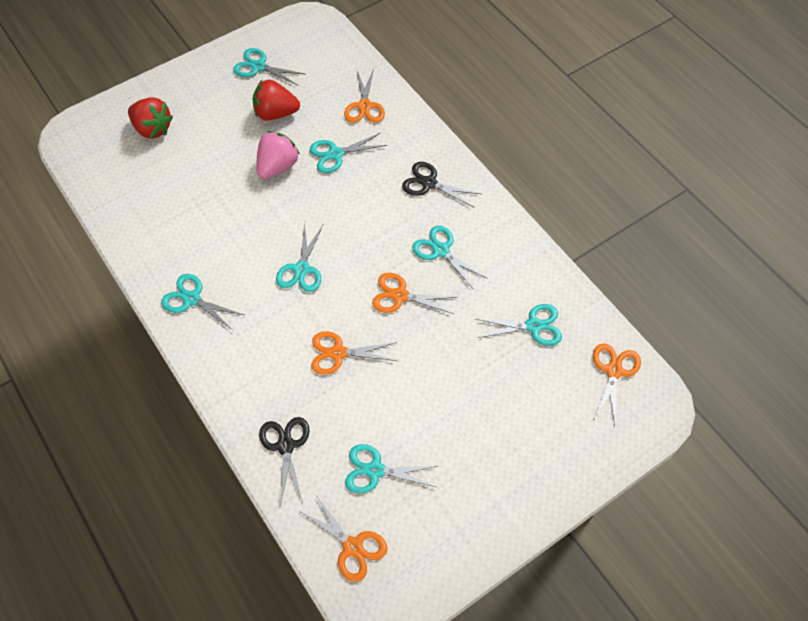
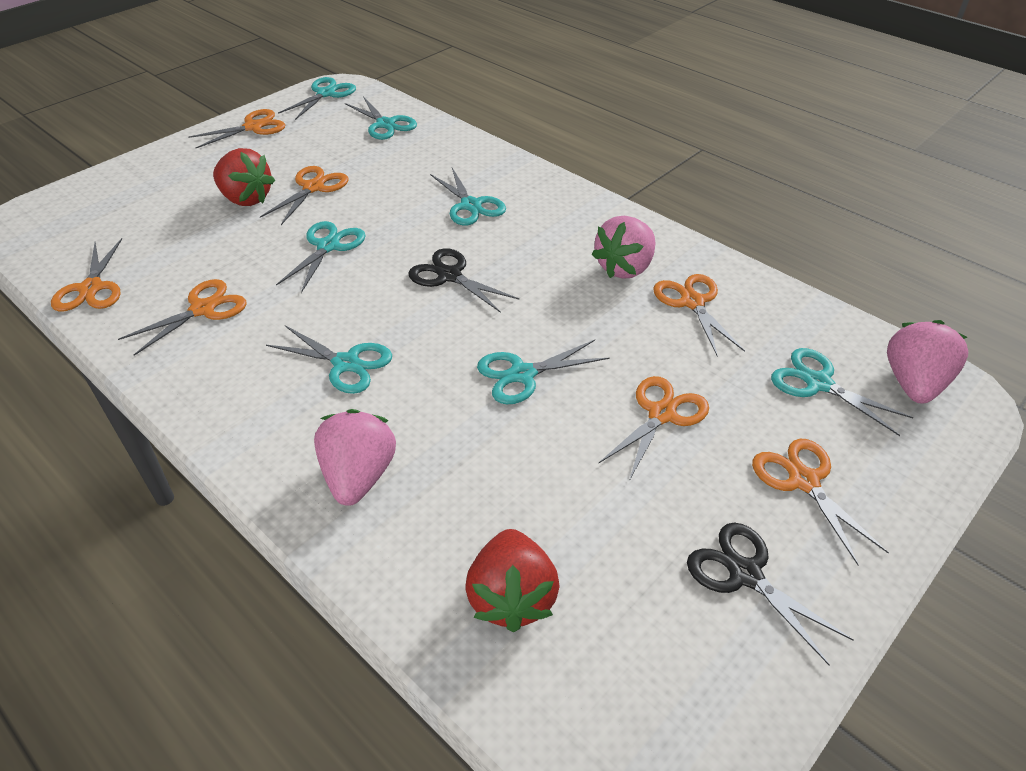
orange scissors: [300,494,387,582] [312,331,397,375] [344,68,385,123] [372,273,457,314] [593,343,641,426] = 5 -> [51,238,122,312] [118,279,247,356] [188,109,286,148] [260,166,349,225] [599,376,709,481] [653,274,745,355] [752,439,889,565] = 7
pink strawberry: [256,131,300,179] = 1 -> [314,409,396,506] [592,216,656,279] [887,320,968,404] = 3

